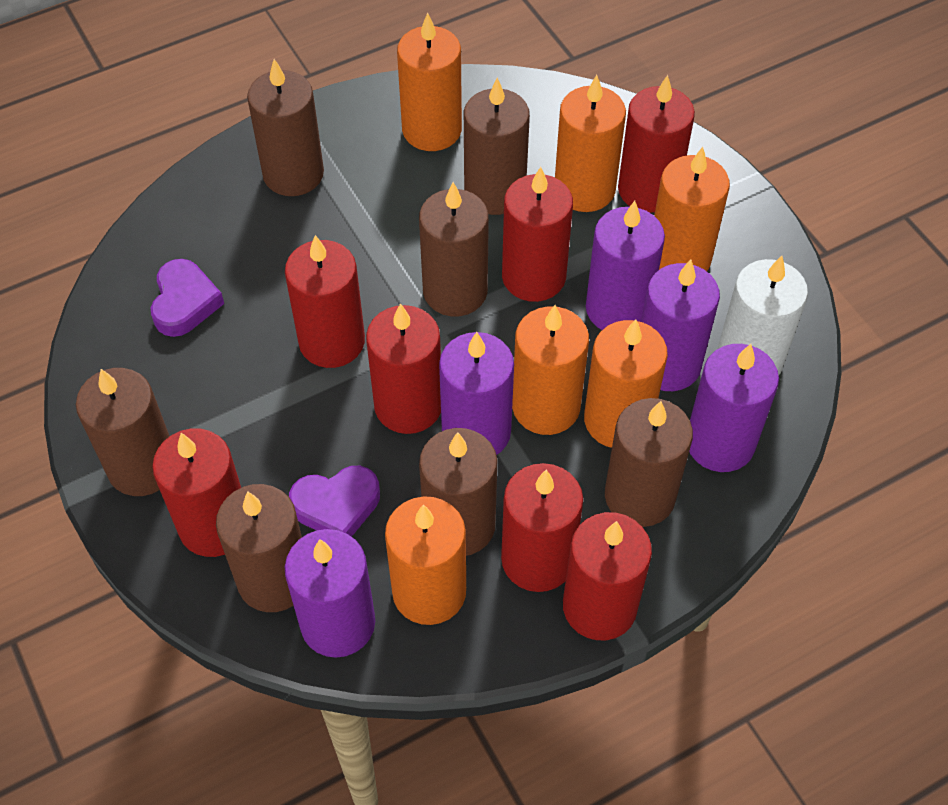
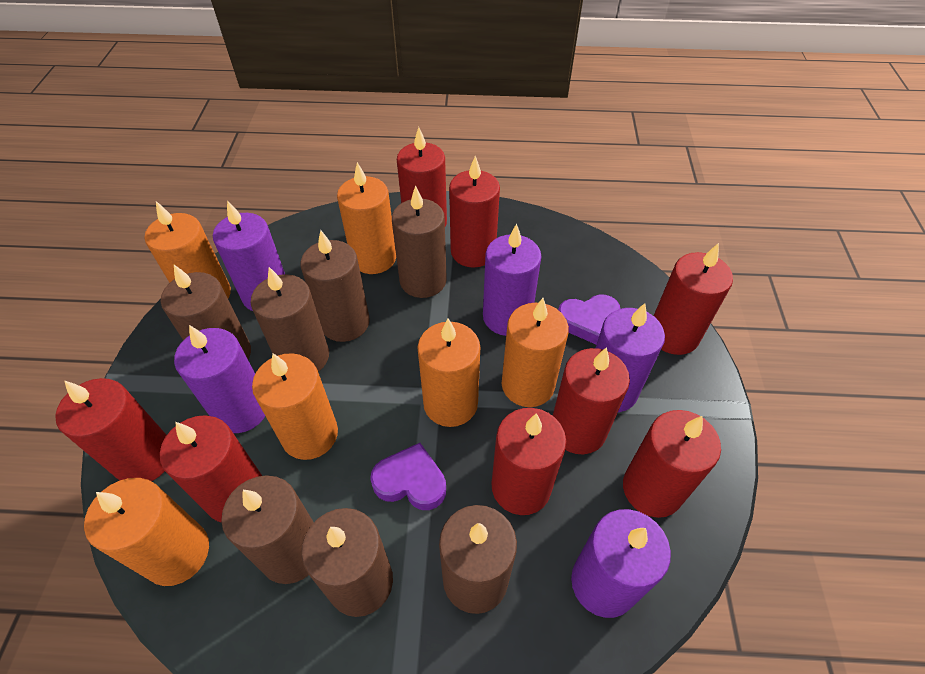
red candle: [152,429,241,557] [285,235,365,368] [366,303,441,434] [501,463,583,592] [502,167,573,302] [563,512,652,640] [618,75,695,213] = 7 -> [55,378,166,481] [160,415,262,522] [397,127,447,227] [449,156,500,268] [491,408,566,515] [553,347,630,454] [623,410,721,518] [654,243,733,355] = 8
white candle: [718,256,808,375] = 1 -> none = 0

